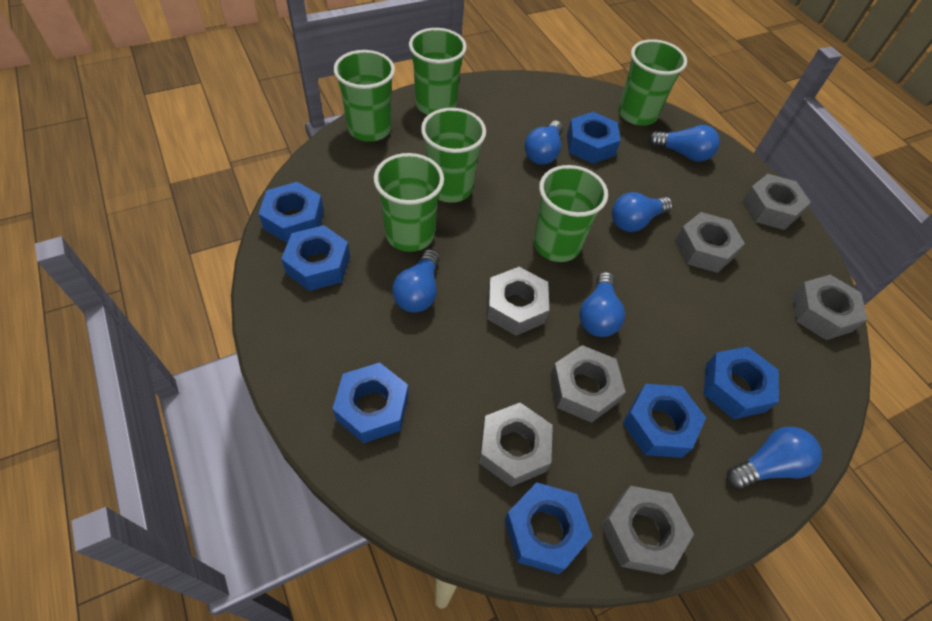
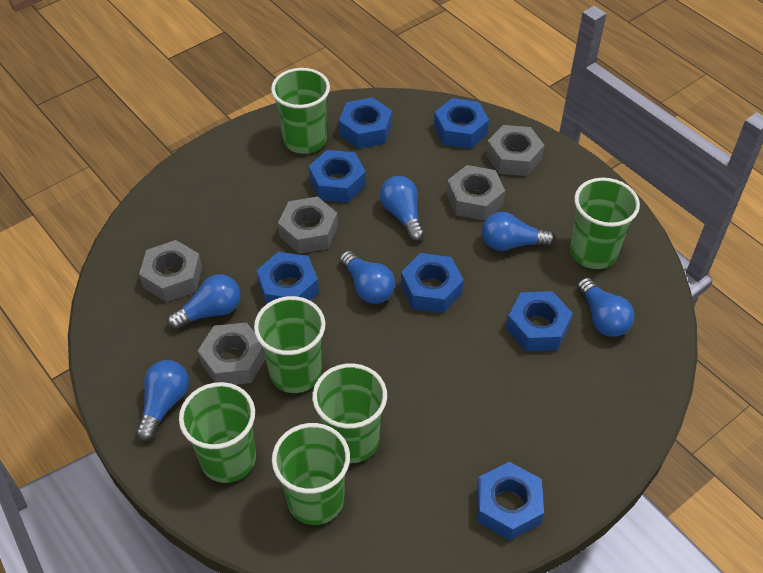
grey nut: [479,403,553,487] [487,267,549,336] [550,345,626,423] [601,486,694,575] [675,212,745,273] [743,174,811,230] [792,275,867,340] = 7 -> [139,240,202,302] [198,323,265,385] [278,196,338,254] [447,165,505,220] [486,125,544,176] = 5

